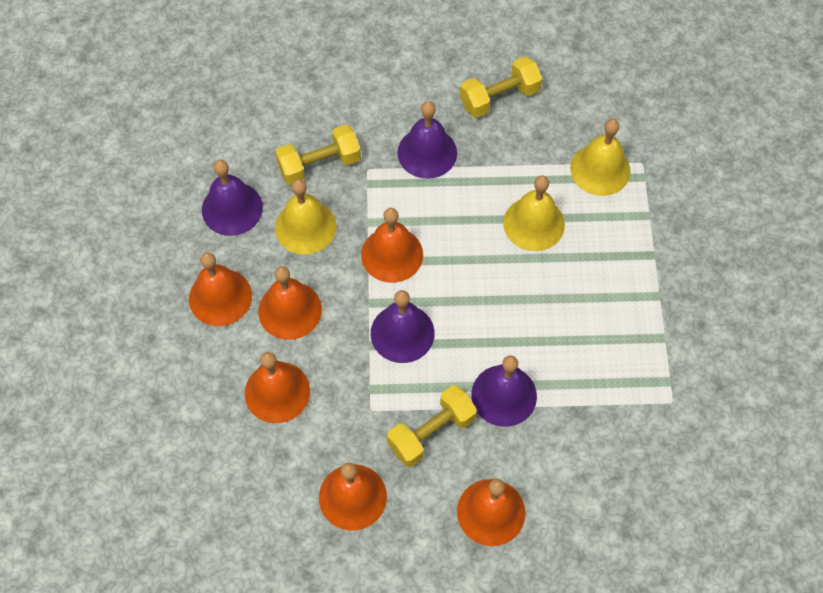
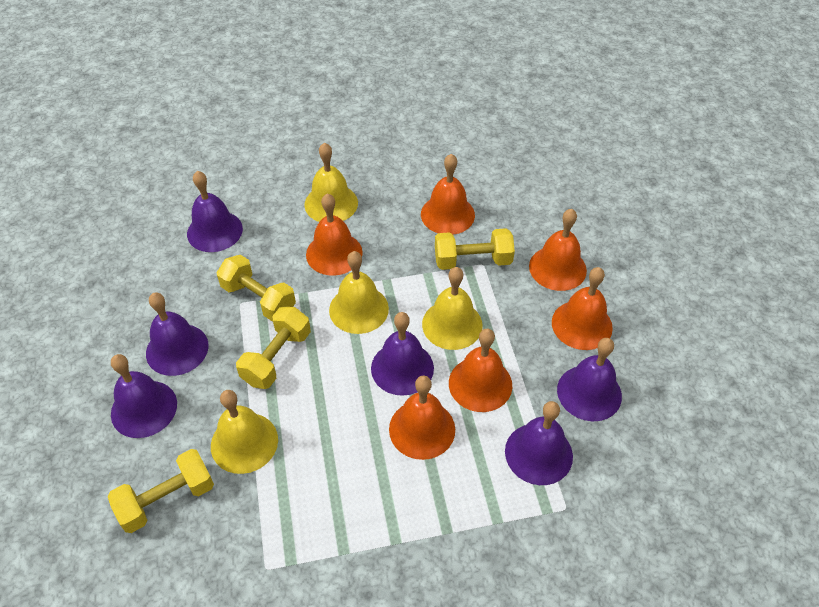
purple bell: [202,160,263,236] [371,290,435,363] [397,101,457,179] [471,355,537,427] = 4 -> [111,354,177,438] [146,292,209,376] [187,171,243,252] [371,312,434,396] [505,401,573,485] [557,338,622,421] = 6
yellow bell: [275,179,337,255] [503,175,565,251] [570,119,630,196] = 3 -> [211,390,278,474] [304,143,358,222] [329,251,389,334] [422,267,483,350] = 4
yellow dumbbell: [275,124,361,185] [387,385,477,467] [460,56,542,118] = 3 -> [108,449,214,533] [217,255,296,321] [236,307,311,389] [435,228,515,270] = 4

